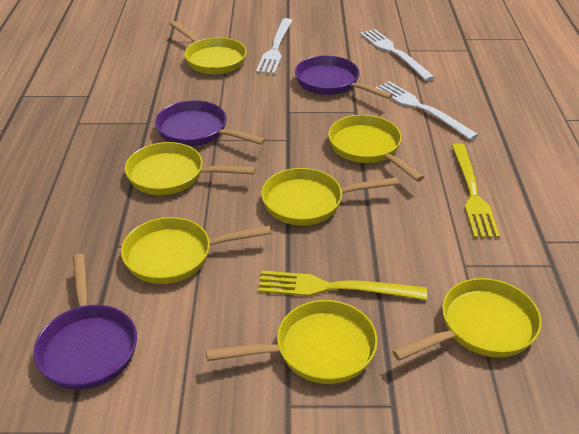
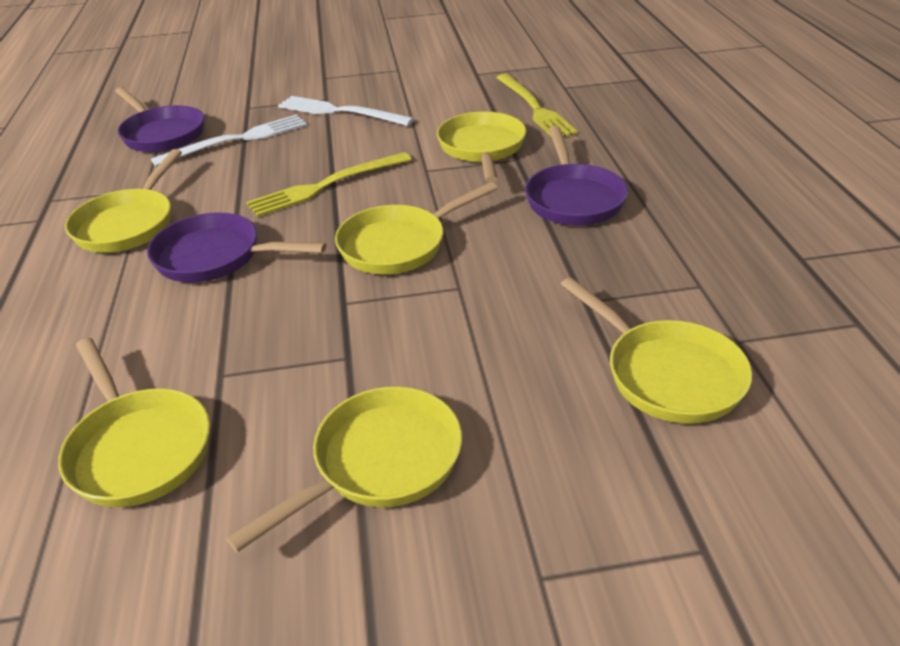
white fork: [256,18,292,74] [360,29,435,81] [375,81,478,140] = 3 -> [151,115,307,166] [278,96,414,126] = 2
yellow pan: [121,217,271,284] [125,142,256,195] [170,21,247,74] [206,300,378,384] [261,168,399,226] [328,115,424,182] [392,278,542,361] = 7 -> [58,338,210,507] [65,149,182,253] [226,386,462,553] [335,182,498,274] [437,112,526,183] [560,277,752,424] = 6

